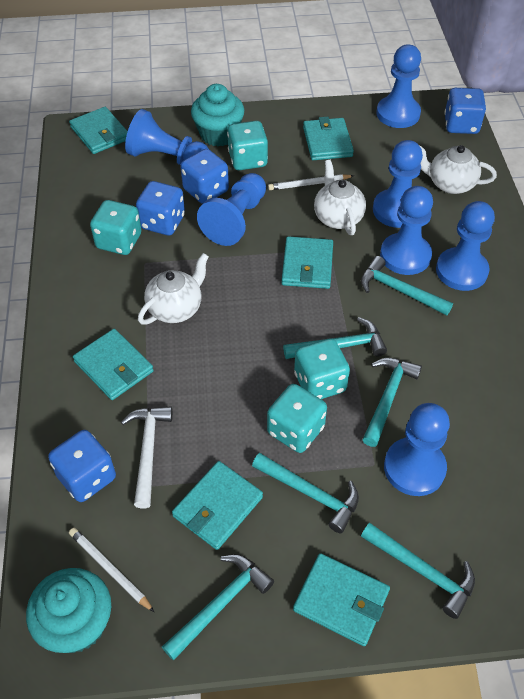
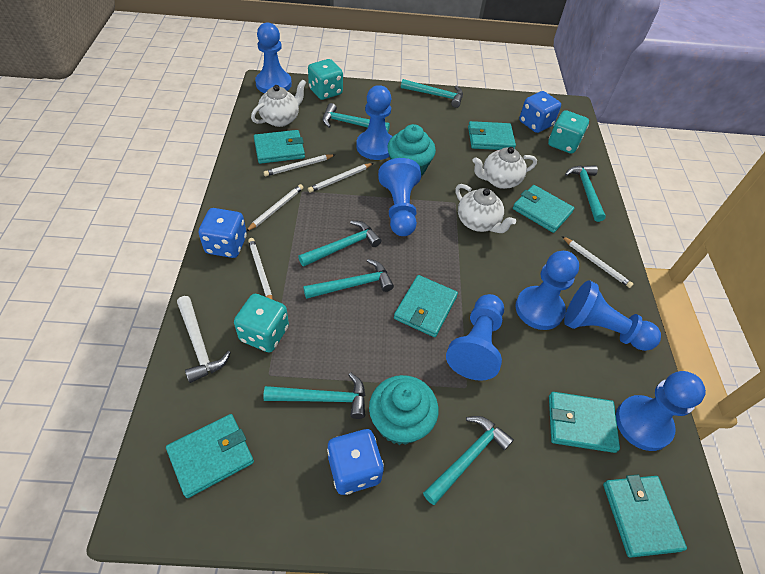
blue dice: [48,430,116,502] [136,181,185,236] [180,149,229,204] [444,88,486,134] = 4 -> [199,208,247,258] [327,429,384,495] [519,91,561,133] = 3
turquoise dice: [90,200,142,255] [227,121,268,170] [267,384,327,453] [294,338,350,399] = 4 -> [234,294,289,352] [308,59,343,100] [548,110,589,154] = 3
turquoise hammer: [162,554,274,660] [252,453,359,533] [283,317,387,359] [361,256,453,316] [361,523,475,619] [362,358,422,447] = 6 -> [263,372,365,419] [298,221,382,267] [303,259,394,299] [323,103,390,132] [401,79,463,108] [423,416,514,505] [565,165,606,222] = 7
turquoise wallet: [69,107,128,154] [73,329,154,400] [172,461,263,550] [282,236,333,289] [293,553,390,646] [303,117,354,160] = 6 -> [166,414,254,498] [254,130,305,164] [394,275,458,337] [468,121,516,150] [513,185,574,233] [549,392,620,453] [603,475,687,558] = 7
white pencil: [69,528,154,612] [268,174,354,190] = 2 -> [246,184,304,232] [248,238,273,300] [263,154,335,176] [308,163,373,193] [562,236,633,288] = 5

